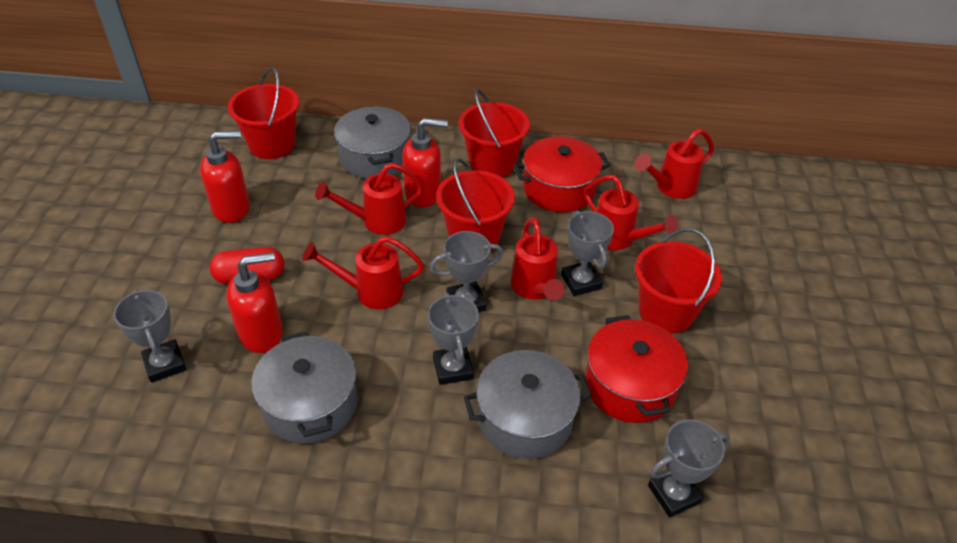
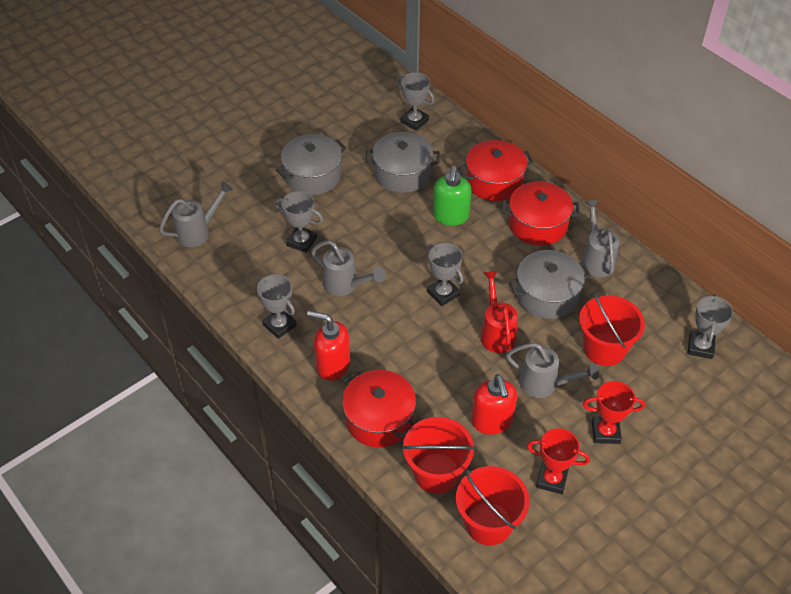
green soap dispenser: none = 0 -> [433,166,471,226] = 1
grey watering can: none = 0 -> [159,181,233,247] [311,241,385,296] [506,342,599,398] [581,200,619,277] = 4
red bucket: [228,67,299,159] [436,158,515,251] [459,89,530,178] [635,228,722,334] = 4 -> [402,417,475,494] [456,466,529,546] [579,292,645,366] = 3
red capsule: [210,247,284,284] = 1 -> none = 0
red pot: [514,136,610,212] [585,315,688,423] = 2 -> [342,370,416,447] [459,140,534,201] [502,181,580,246] = 3
red soap dispenser: [200,131,250,223] [226,252,283,353] [402,118,448,207] = 3 -> [307,311,350,381] [471,374,517,435] = 2
red trophy: none = 0 -> [527,428,590,494] [583,381,645,444] = 2
red watering can: [302,236,424,309] [315,163,424,235] [510,218,565,300] [584,175,679,250] [635,128,714,199] = 5 -> [481,271,518,353] = 1

